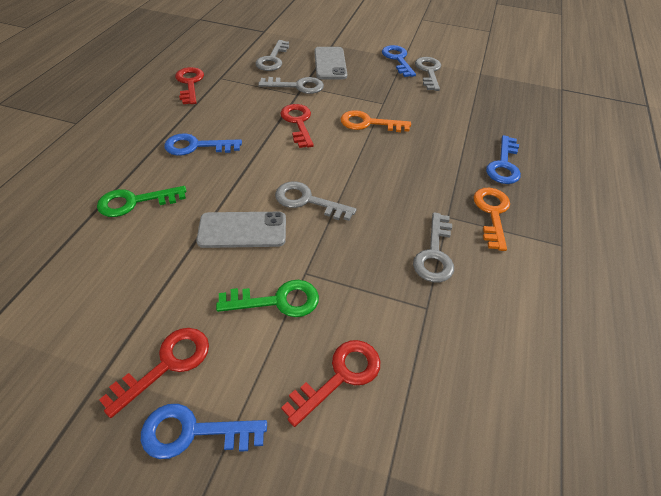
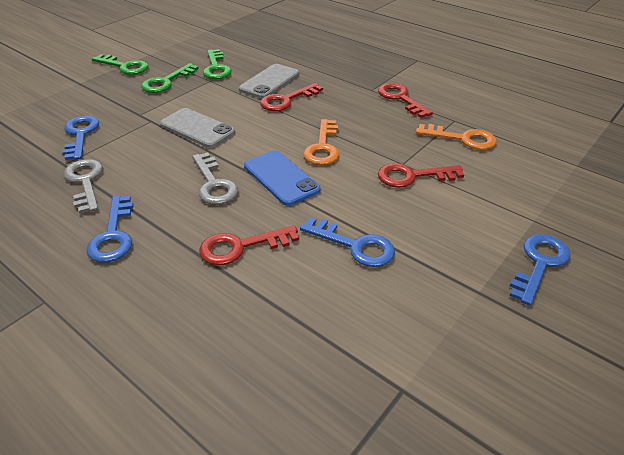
blue phone: none = 0 -> [244,150,320,206] = 1
green key: [97,186,187,217] [216,280,319,317] = 2 -> [92,54,149,75] [141,63,199,93] [203,49,232,79] = 3
grey key: [255,40,289,71] [258,77,324,94] [275,181,356,221] [413,212,454,283] [415,57,441,91] = 5 -> [63,159,103,213] [192,153,238,205] = 2

